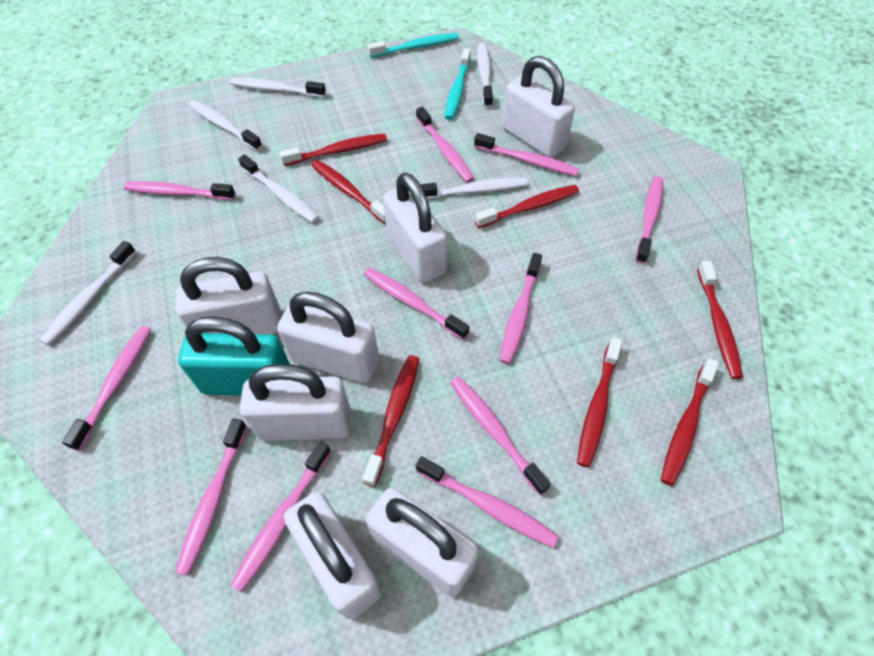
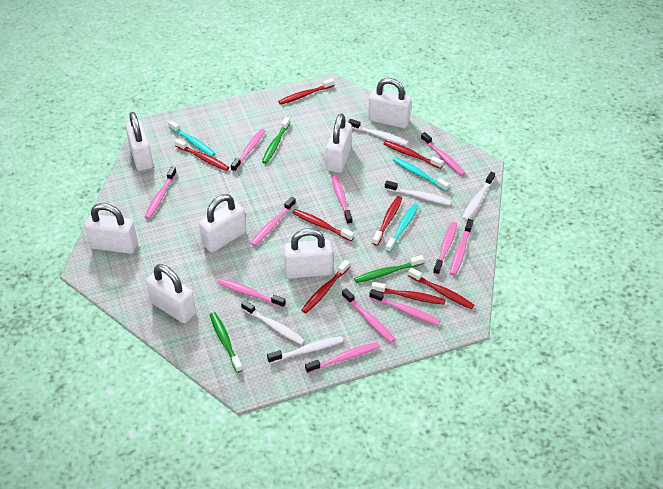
green toothbrush: none = 0 -> [210,312,243,373] [262,117,290,164] [354,255,424,283] = 3
red toothbrush: [280,133,387,166] [311,160,386,224] [363,355,419,487] [475,185,579,228] [577,337,622,468] [661,358,719,486] [697,261,743,379] = 7 -> [175,138,229,171] [278,78,334,105] [293,209,354,241] [302,260,350,313] [371,282,446,305] [372,196,402,246] [384,141,443,169] [408,268,474,309] = 8
turquoise padlock: [178,316,290,396] = 1 -> none = 0
turquoise toothbrush: [368,33,459,58] [445,48,471,120] = 2 -> [168,120,216,157] [385,204,419,253] [393,157,449,191] = 3
white toothbrush: [40,241,136,345] [189,100,262,151] [230,78,326,97] [238,154,319,223] [420,178,527,200] [477,43,493,108] = 6 -> [241,300,305,345] [267,336,343,364] [348,119,408,145] [385,181,451,205] [462,172,495,220] = 5

